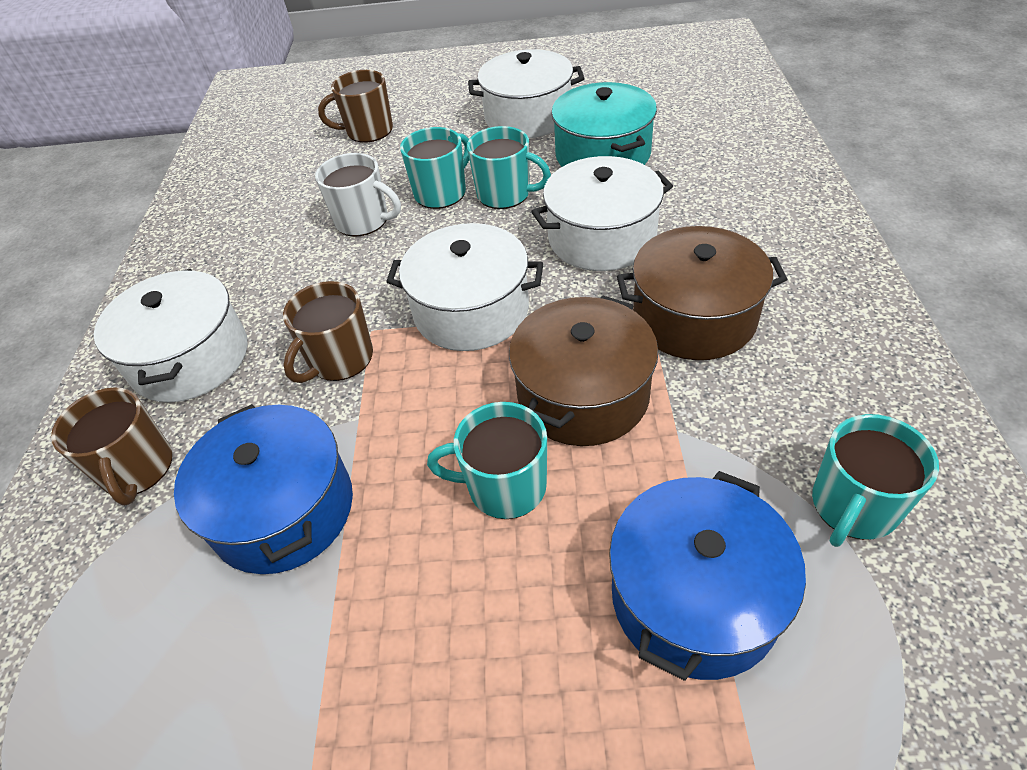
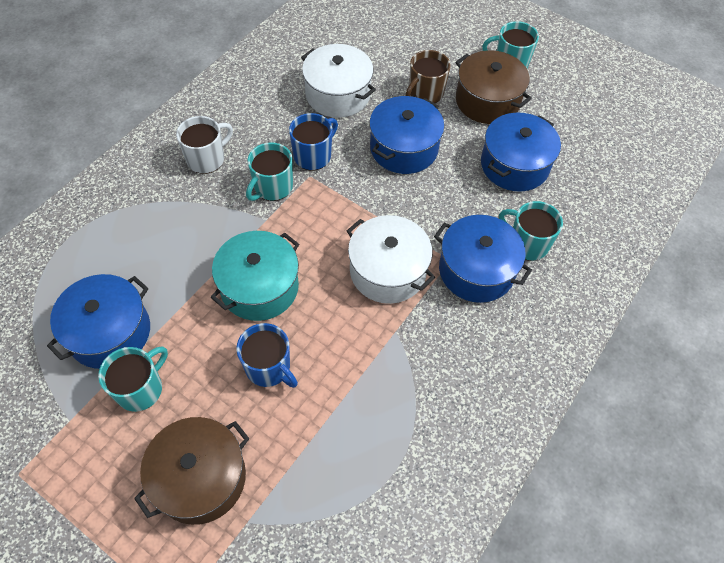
blue mug: none = 0 -> [236,323,298,388] [289,113,338,171] = 2
blue pot: [174,404,353,574] [609,471,806,681] = 2 -> [47,274,150,369] [369,96,444,174] [434,215,532,303] [481,113,561,192] = 4
brown mug: [51,387,172,506] [283,281,373,383] [318,70,393,143] = 3 -> [406,50,451,103] = 1
white pot: [94,269,247,402] [386,223,543,351] [468,49,584,138] [531,156,673,271] = 4 -> [301,44,376,118] [347,215,435,304] = 2

